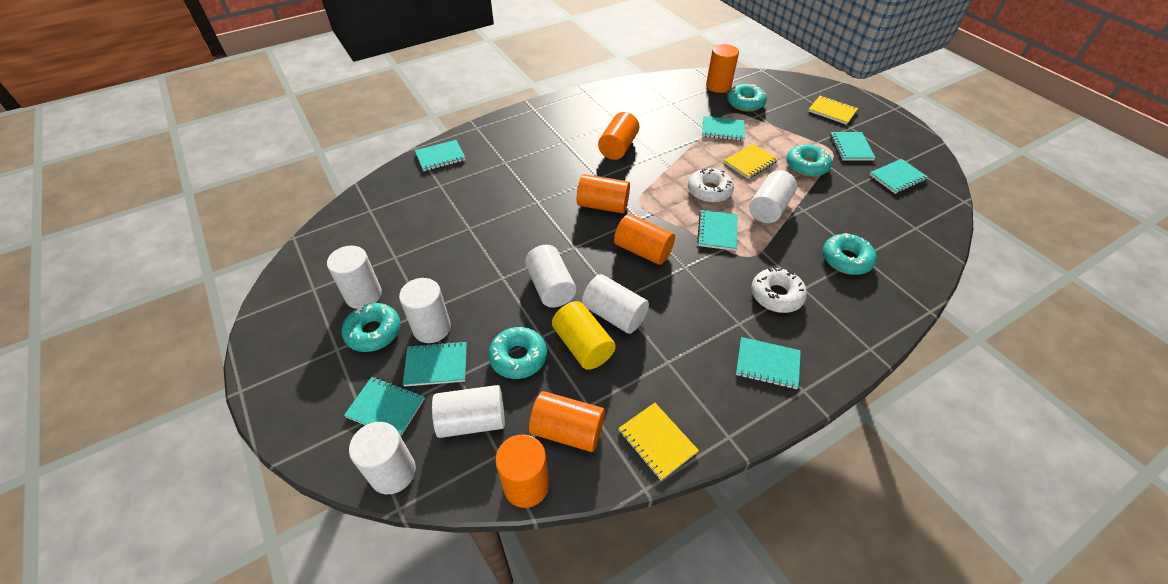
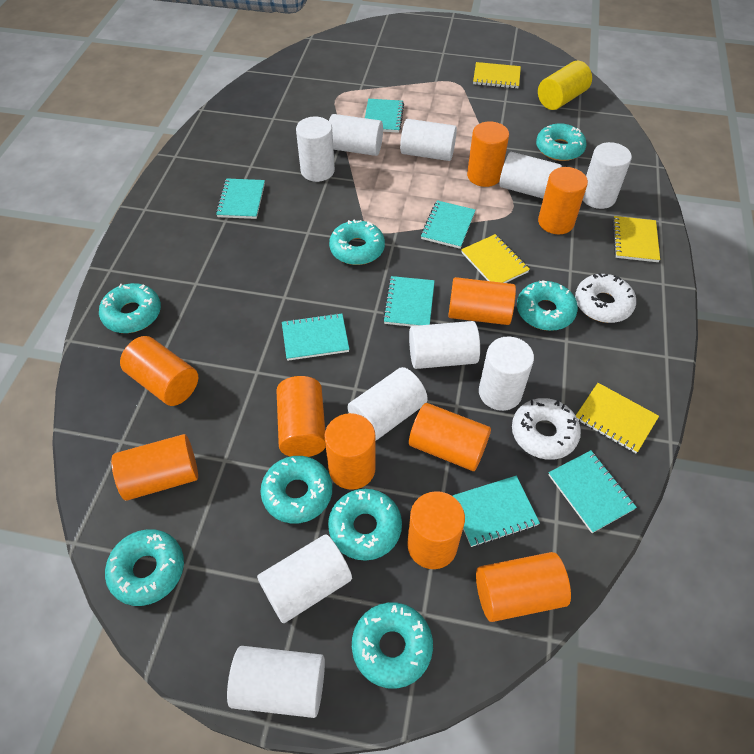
orange cylinder: [495,435,549,508] [529,391,605,452] [577,174,630,213] [598,112,639,160] [614,214,675,265] [706,44,739,93] = 6 -> [111,434,198,501] [120,336,198,406] [276,376,326,457] [325,413,376,490] [407,491,465,569] [409,403,491,471] [448,277,516,325] [467,121,509,187] [476,552,571,622] [538,167,588,234] = 10
turquoise donut: [341,303,401,352] [488,327,547,379] [727,84,767,112] [786,144,832,177] [823,233,877,275] = 5 -> [99,283,161,333] [105,530,184,606] [260,456,332,524] [328,489,402,561] [329,219,385,265] [352,602,433,689] [517,280,578,331] [536,123,587,161] = 8
turquoise notebook: [344,377,425,436] [403,341,467,387] [415,140,466,171] [697,210,737,251] [702,116,745,141] [736,337,801,389] [830,132,876,161] [869,159,928,194] = 8 -> [216,178,265,219] [282,313,349,361] [365,99,404,133] [383,276,435,326] [421,200,476,249] [452,476,540,547] [548,450,637,533] = 7
white cylinder: [327,246,382,309] [349,422,416,494] [399,278,451,343] [432,385,505,438] [525,245,576,307] [582,274,649,334] [749,170,797,223] = 7 -> [227,646,325,718] [257,534,352,623] [296,117,335,182] [329,114,383,156] [347,367,428,440] [400,119,457,161] [409,321,480,369] [479,336,534,411] [499,152,562,199] [583,142,632,209] = 10
yellow notebook: [618,403,699,481] [724,144,778,179] [809,96,858,125] = 3 -> [461,234,530,283] [473,62,521,89] [576,383,659,453] [612,216,660,262] = 4

